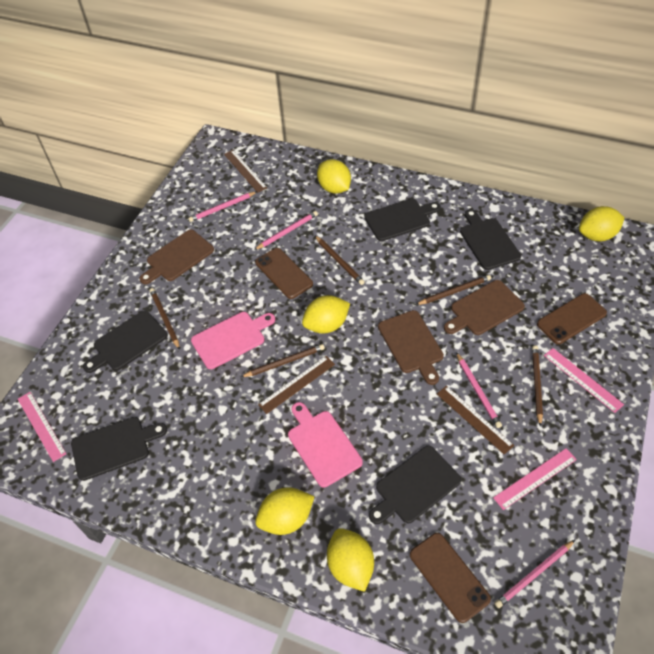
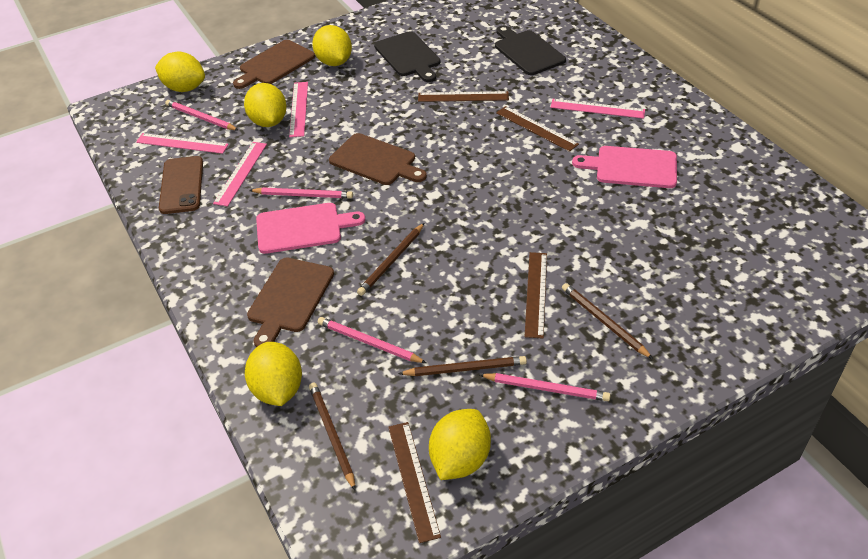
black cutting board: [71,417,167,481] [83,311,168,373] [364,199,441,241] [369,446,461,524] [460,209,521,270] = 5 -> [374,31,440,82] [495,26,566,75] = 2
brown pencil: [150,288,180,350] [241,344,325,377] [315,236,365,285] [416,275,491,305] [532,345,543,427] = 5 -> [309,383,356,491] [357,223,424,296] [398,356,527,376] [562,283,653,359] = 4
brown phone: [255,248,313,299] [410,533,491,623] [537,293,607,344] = 3 -> [159,156,203,214] = 1
brown ruler: [224,150,267,193] [258,356,335,414] [437,386,514,455] = 3 -> [388,422,441,543] [418,91,509,102] [496,106,579,152] [524,252,547,339] = 4
pink ruler: [18,392,66,462] [493,448,577,510] [544,348,624,413] = 3 -> [136,133,229,154] [213,142,267,206] [289,82,308,137] [550,99,645,119] = 4

